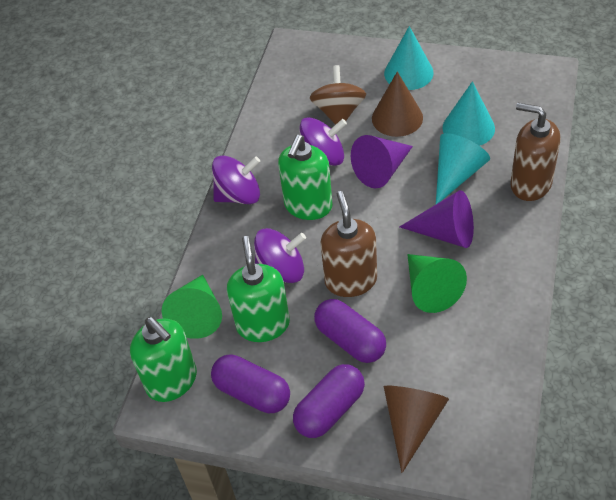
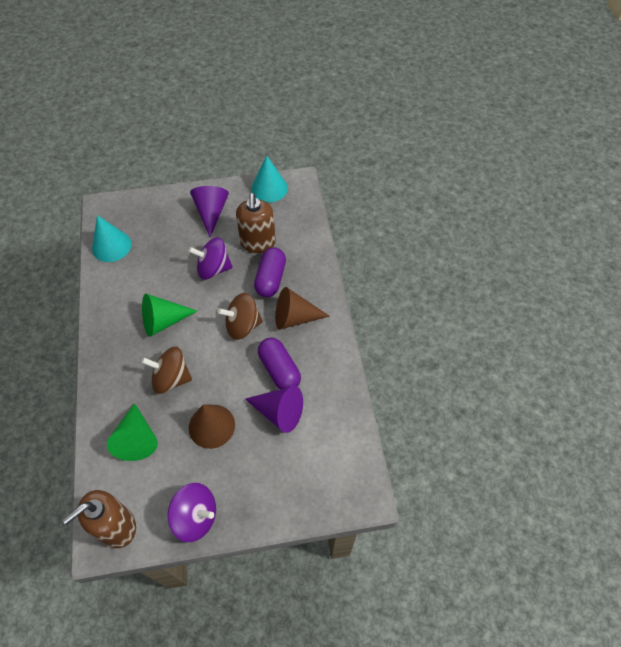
brown spinning top: [310,65,366,125] = 1 -> [141,347,192,394] [218,293,263,340] = 2
green soap dispenser: [130,317,197,402] [227,236,290,342] [278,135,333,220] = 3 -> none = 0
purple capsule: [211,354,290,413] [293,364,365,438] [314,299,386,363] = 3 -> [254,247,286,297] [258,338,301,389] = 2
purple spinning top: [212,155,260,204] [254,228,306,283] [300,117,347,166] = 3 -> [168,483,216,542] [188,237,233,280] = 2
turquoise cone: [384,26,434,90] [436,133,490,204] [442,81,495,146] = 3 -> [92,215,132,262] [251,156,288,202] = 2

